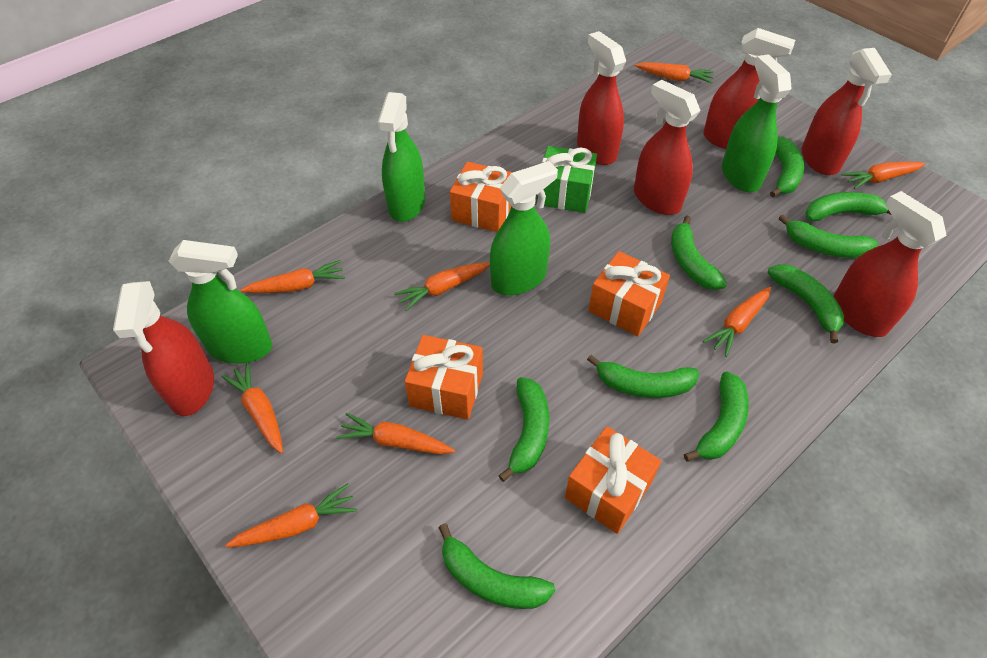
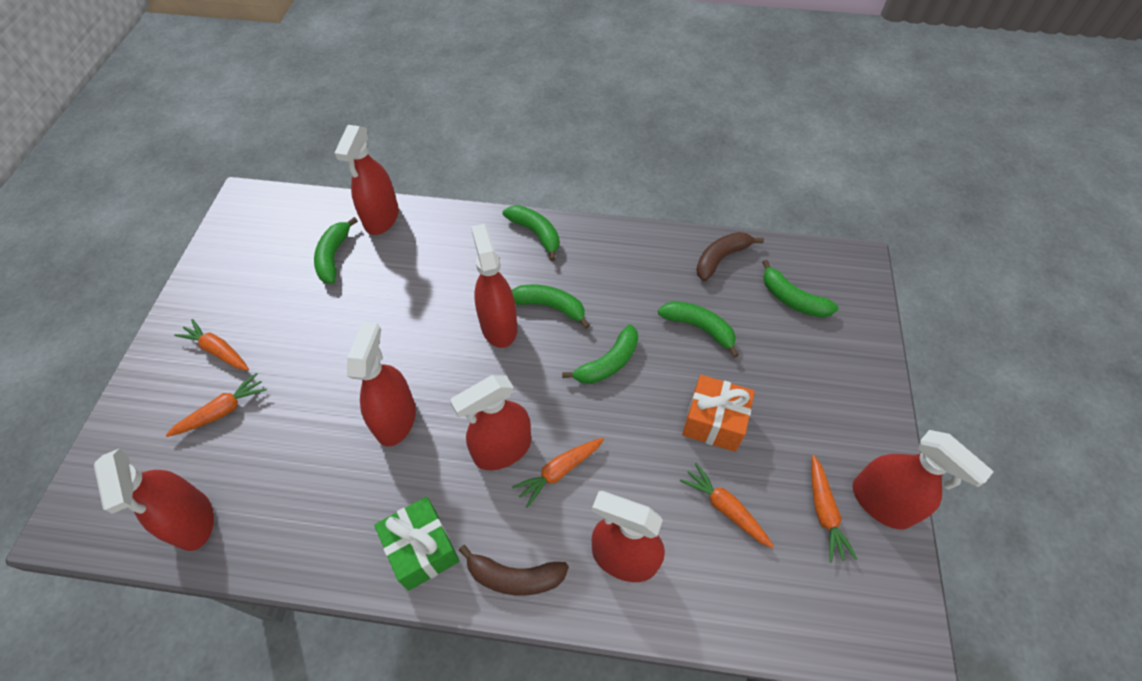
brown banana: none = 0 -> [459,545,569,596] [696,232,764,281] = 2
green banana: [438,523,555,609] [498,377,549,482] [587,355,699,398] [671,215,727,290] [684,371,749,462] [767,264,844,344] [770,137,804,197] [779,214,878,258] [805,192,891,221] = 9 -> [314,217,358,284] [503,205,559,261] [512,285,590,329] [562,324,638,384] [658,301,739,358] [762,260,839,318] = 6
green spray bottle: [169,240,272,363] [378,92,425,222] [490,161,558,295] [722,54,792,192] = 4 -> none = 0
orange carrot: [221,362,283,454] [225,483,357,547] [240,260,345,293] [336,413,455,454] [394,262,490,311] [635,62,714,84] [703,287,771,357] [842,162,925,189] = 8 -> [165,373,267,437] [174,319,249,371] [512,438,604,508] [680,463,774,548] [811,455,857,562] = 5
orange gift: [405,335,483,420] [450,162,513,232] [565,426,661,534] [588,251,670,336] = 4 -> [682,375,755,452] = 1
red spray bottle: [113,281,214,416] [577,31,626,165] [634,80,701,215] [703,28,795,149] [802,48,892,175] [833,191,947,337] = 6 -> [94,448,214,551] [334,125,399,235] [347,321,416,446] [450,375,531,470] [471,224,517,348] [592,491,665,582] [853,430,994,529] = 7

